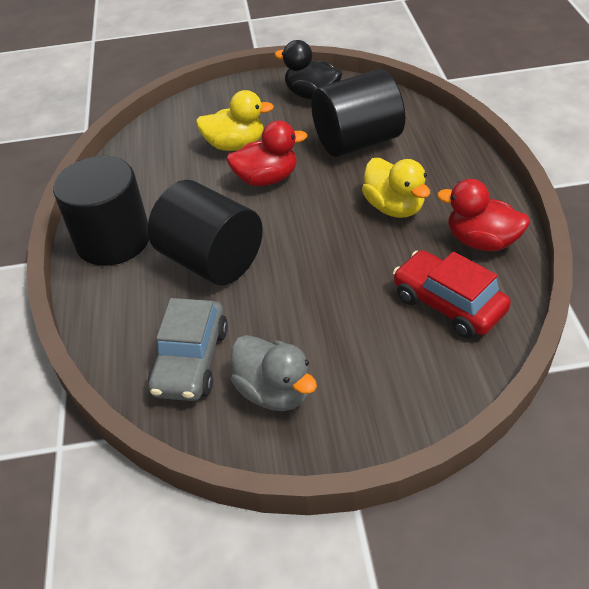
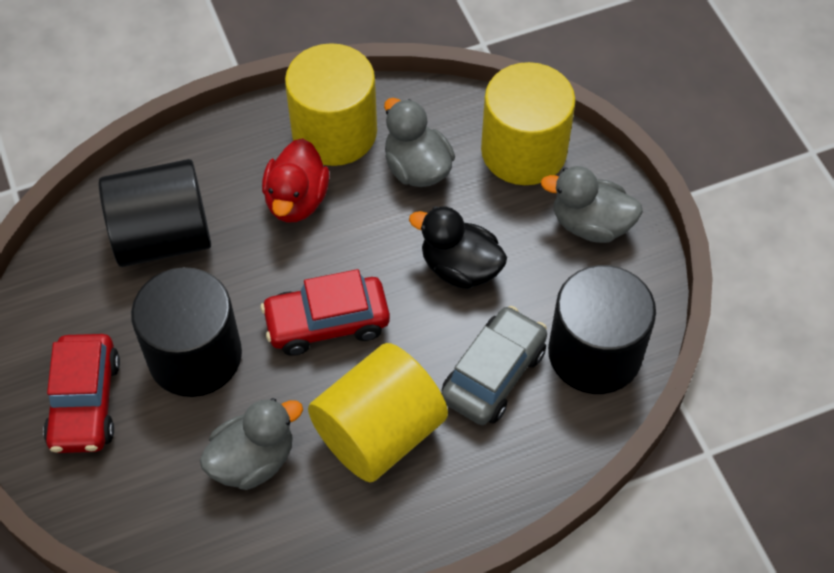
grey duck: [231,335,317,411] = 1 -> [200,398,303,490] [384,98,455,187] [541,166,643,243] = 3
red car: [393,250,511,338] = 1 -> [43,334,120,453] [261,269,390,356] = 2
red duck: [226,121,307,186] [437,179,530,251] = 2 -> [262,138,329,223] = 1
yellow cylinder: none = 0 -> [285,43,377,166] [308,343,448,482] [481,62,576,185] = 3
yellow duck: [196,90,274,151] [362,158,430,218] = 2 -> none = 0

